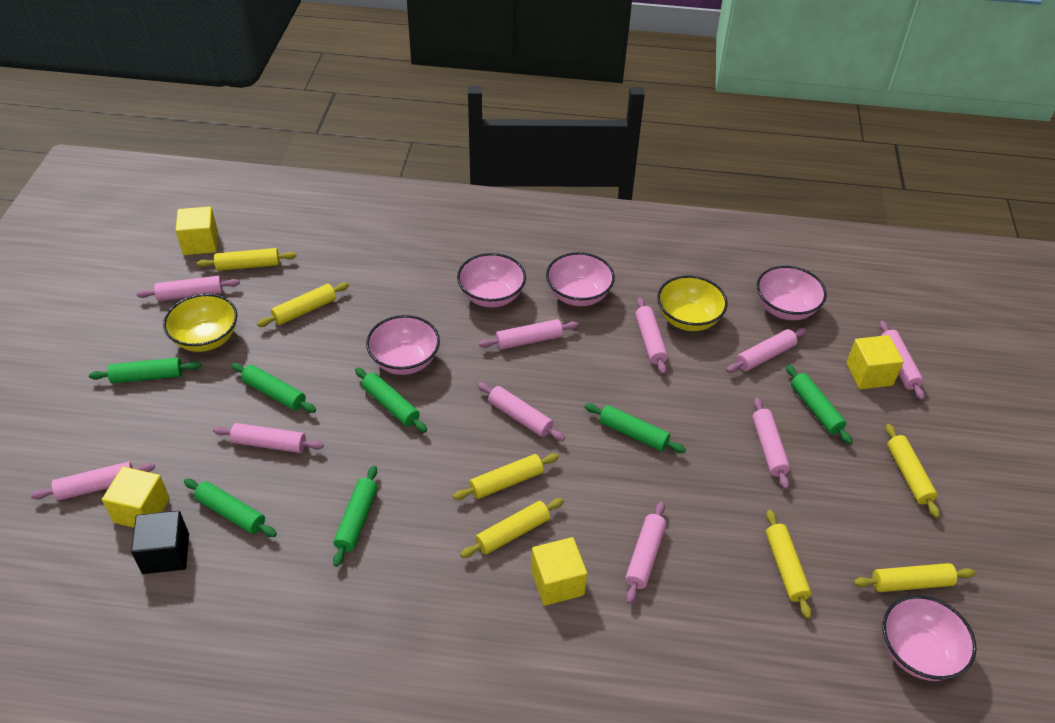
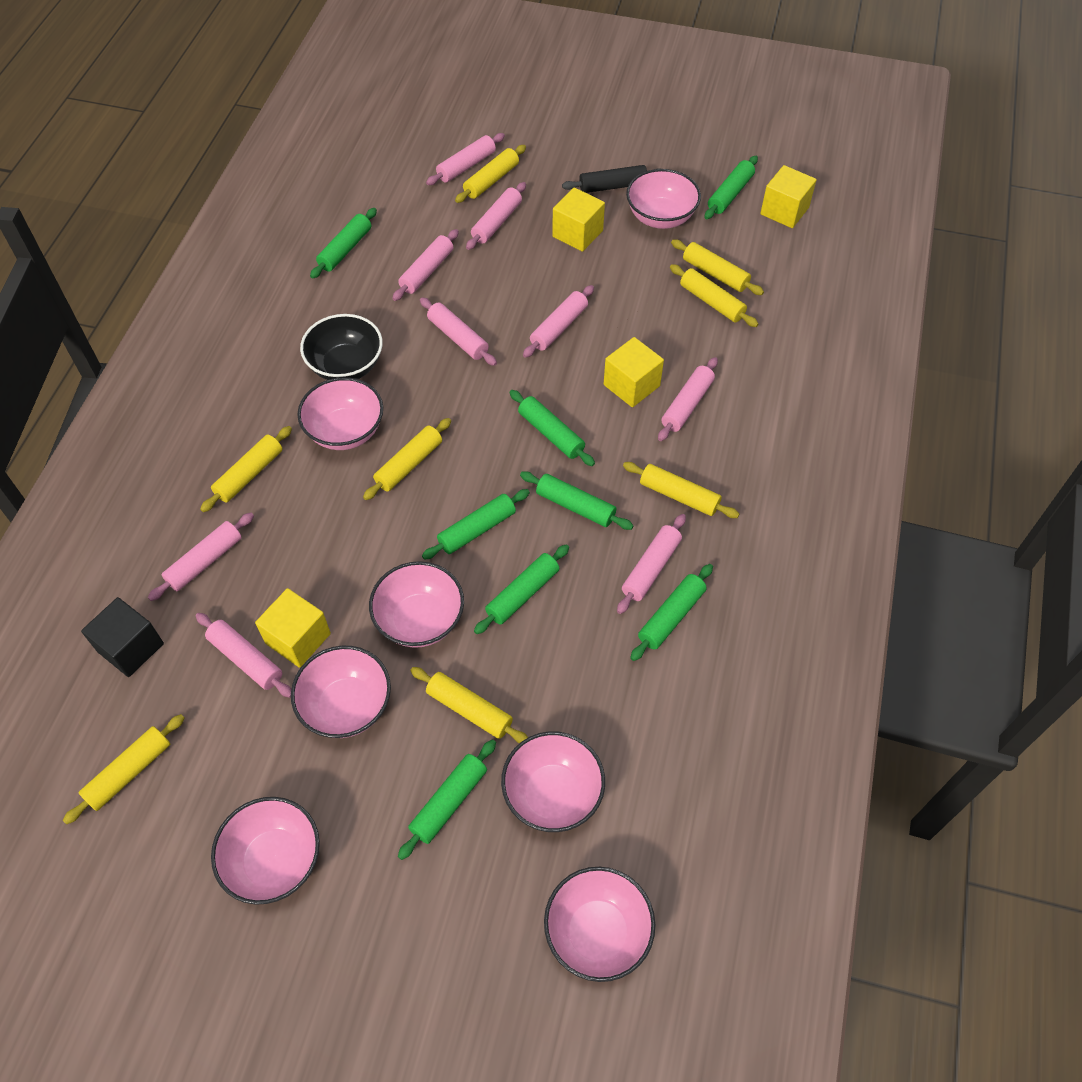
black bowl: none = 0 -> [300,314,383,380] = 1
black rolling pin: none = 0 -> [562,165,660,193] = 1
green rolling pin: [89,358,201,383] [184,479,277,537] [232,363,316,413] [333,465,378,567] [355,368,427,432] [584,403,686,453] [786,365,852,444] = 7 -> [310,208,377,279] [398,740,496,860] [422,489,530,560] [474,544,569,634] [509,390,595,466] [520,471,634,530] [630,564,713,661] [704,156,758,219] = 8
pink bowl: [366,315,440,375] [457,253,526,307] [546,252,615,306] [757,266,827,320] [883,595,976,681] = 5 -> [211,797,320,905] [291,646,391,738] [297,377,383,450] [369,561,464,648] [501,731,605,832] [544,867,656,982] [626,169,701,229] = 7
pink rolling pin: [31,462,155,501] [136,276,240,301] [213,423,324,453] [478,382,565,441] [479,319,579,350] [625,501,666,604] [635,298,668,374] [726,328,806,373] [752,398,790,489] [879,321,925,400] = 10 -> [148,513,254,601] [196,613,291,698] [392,229,459,301] [420,297,497,366] [426,133,505,185] [466,182,526,250] [523,285,594,358] [617,514,686,614] [658,357,718,441] = 9
yellow bowl: [163,294,238,352] [657,275,728,331] = 2 -> none = 0
yellow rolling pin: [197,248,296,271] [257,282,349,327] [453,453,559,500] [460,498,564,558] [766,510,812,619] [854,563,975,592] [886,424,940,518] = 7 -> [63,714,184,825] [200,426,292,512] [363,418,451,500] [410,667,528,743] [455,145,526,203] [623,462,740,518] [670,264,758,327] [671,239,764,295] = 8

